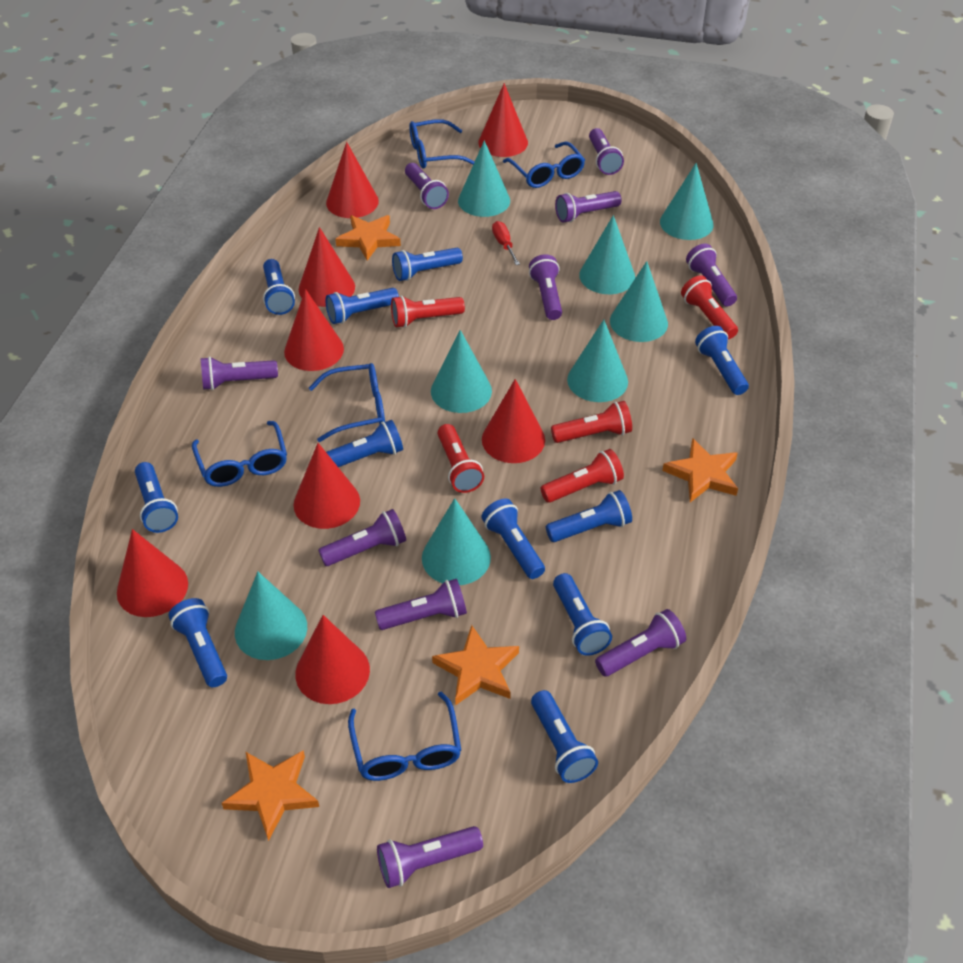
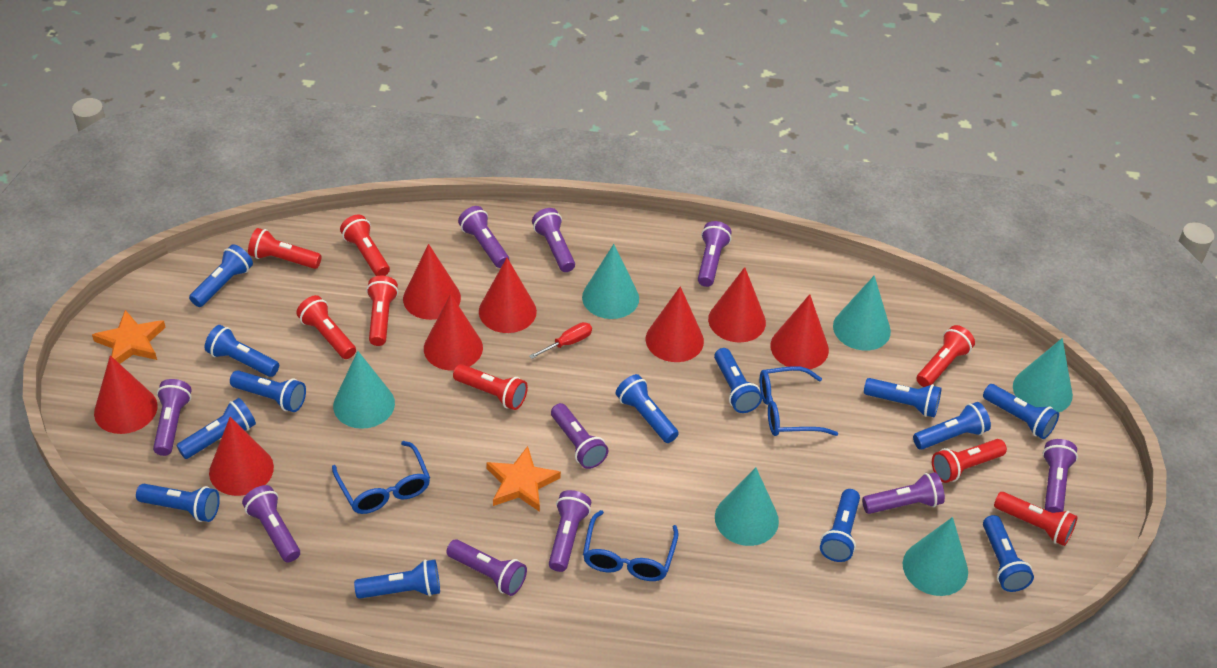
blue flashlight: [135,462,178,533] [169,598,227,687] [263,259,295,315] [326,288,399,324] [326,420,403,467] [392,248,463,281] [481,499,545,579] [531,690,598,783] [546,490,632,542] [553,573,612,656] [695,326,749,395] = 11 -> [136,484,220,522] [177,398,256,459] [189,244,253,307] [205,325,279,377] [230,370,306,412] [354,560,440,599] [616,374,679,443] [714,348,762,413] [820,489,860,562] [864,378,942,417] [913,402,991,450] [983,384,1059,439] [983,515,1034,592] = 13
blue glasses: [192,421,287,487] [309,363,385,442] [348,692,461,781] [409,119,475,169] [503,141,585,188] = 5 -> [332,441,430,514] [583,510,679,581] [760,366,838,436] = 3
orange star: [222,750,319,841] [335,215,401,261] [432,625,519,706] [662,438,738,502] = 4 -> [92,310,166,364] [486,446,561,512] = 2
red flashlight: [391,296,465,328] [438,424,484,493] [540,449,624,503] [551,401,632,443] [681,275,738,339] = 5 -> [248,228,322,269] [296,295,356,359] [340,215,390,276] [366,276,398,346] [453,364,528,410] [917,325,975,387] [932,439,1007,483] [994,492,1078,546] = 8
turquoise cone: [235,571,307,660] [422,498,491,585] [431,330,492,413] [458,140,510,217] [567,320,628,402] [579,215,635,294] [610,261,668,342] [660,163,714,240] = 8 -> [333,351,395,429] [582,244,639,319] [715,467,779,546] [833,275,891,351] [903,517,968,596] [1013,338,1073,412] = 6

